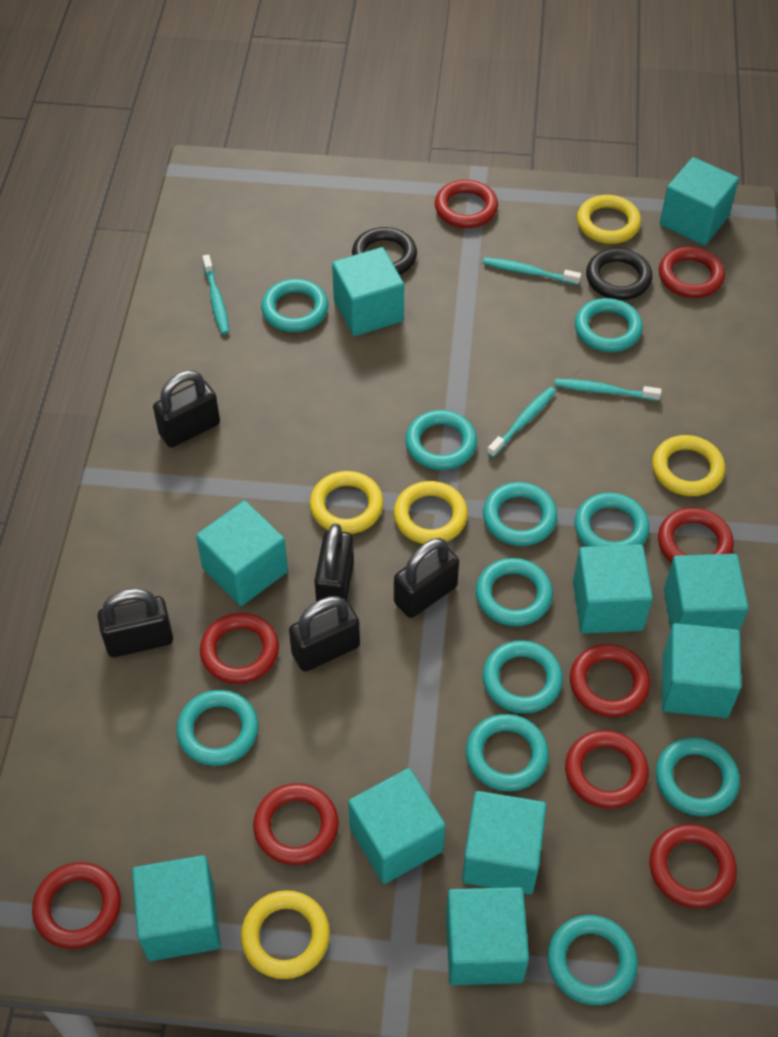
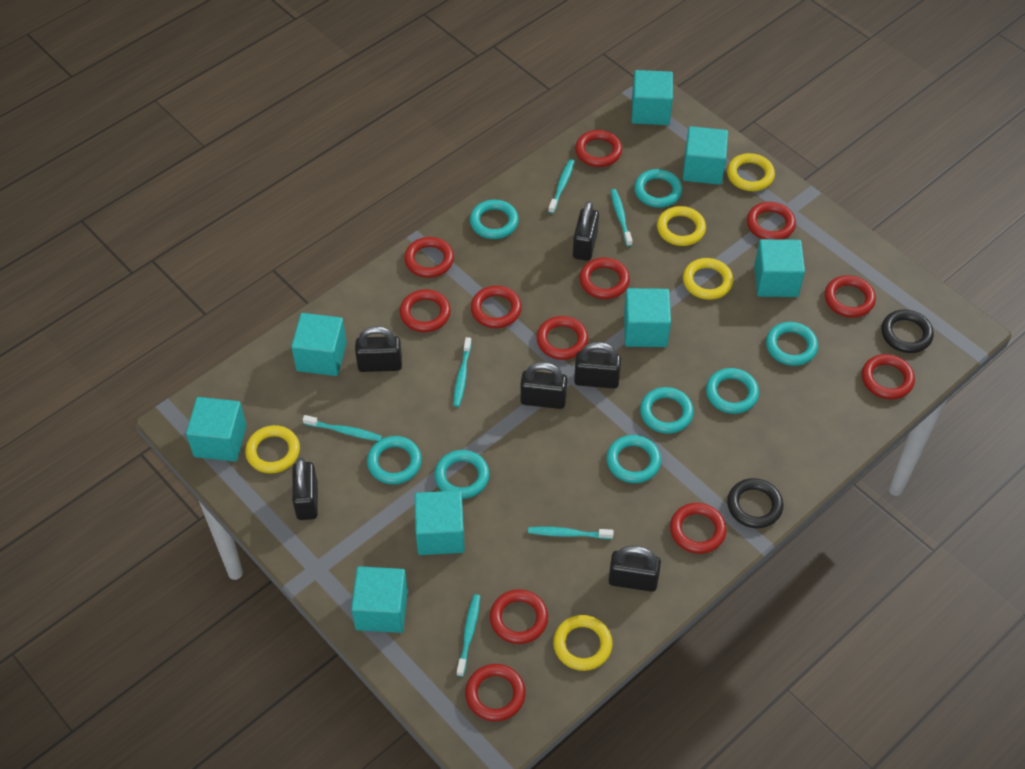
black padlock: [97,588,173,657] [153,371,220,448] [289,596,360,672] [314,524,354,602] [394,538,459,618] = 5 -> [292,458,318,520] [355,326,402,372] [520,362,567,409] [573,201,599,261] [574,342,621,388] [608,546,661,592] = 6
red ring: [32,862,121,949] [200,613,279,684] [253,783,339,865] [435,180,498,228] [565,730,649,809] [570,644,650,717] [650,824,737,909] [658,508,734,563] [659,247,725,298] = 9 -> [400,289,451,332] [404,237,454,278] [465,664,526,722] [471,286,522,328] [490,589,548,644] [536,316,588,360] [575,130,622,167] [579,257,630,299] [670,503,727,554] [747,202,796,239] [825,275,876,318] [862,354,915,399] = 12
turquoise cube: [132,855,221,961] [196,501,288,606] [332,247,404,336] [348,768,446,884] [446,887,529,985] [462,791,546,894] [573,544,653,634] [660,157,739,245] [662,623,741,718] [664,554,749,631] = 10 -> [186,397,247,462] [291,313,347,376] [351,566,408,633] [415,490,465,555] [624,288,671,347] [631,70,673,125] [683,126,728,185] [754,239,805,297] = 8
turquoise ring: [176,690,258,766] [261,279,328,332] [405,410,477,470] [466,714,549,791] [476,558,553,626] [483,482,557,546] [483,640,563,714] [547,915,638,1005] [575,298,643,352] [575,493,649,547] [656,737,740,816] = 11 -> [367,436,422,484] [434,450,490,499] [470,200,519,239] [606,435,661,483] [634,169,682,208] [640,387,694,434] [706,368,759,414] [766,322,818,366] = 8
turquoise toothbrush: [202,255,229,334] [483,257,581,285] [487,387,556,457] [554,379,662,401] = 4 -> [303,415,382,441] [453,337,472,407] [457,594,480,677] [528,527,614,539] [548,159,574,214] [611,189,633,247] = 6

